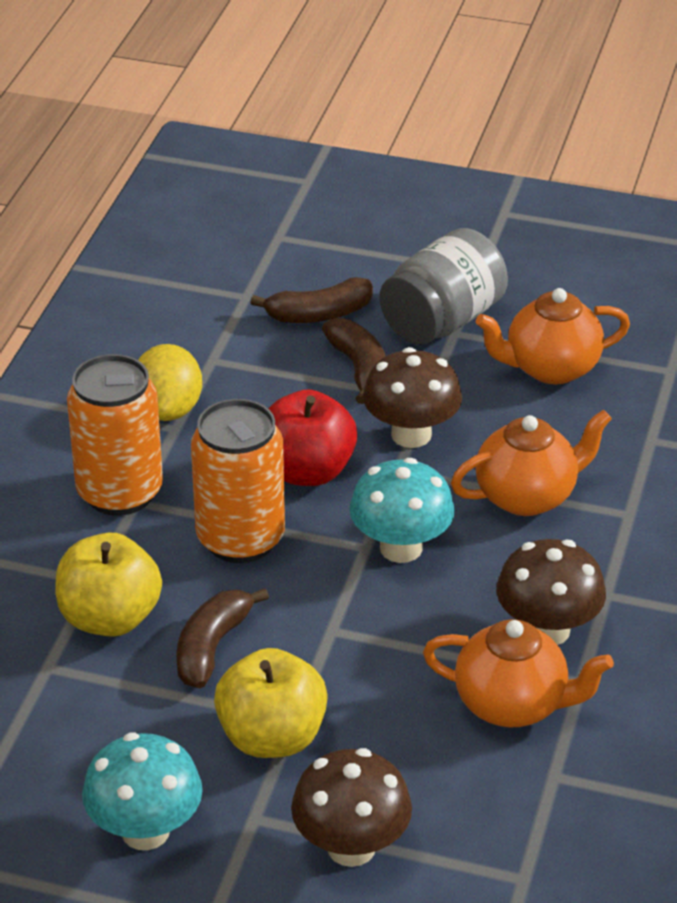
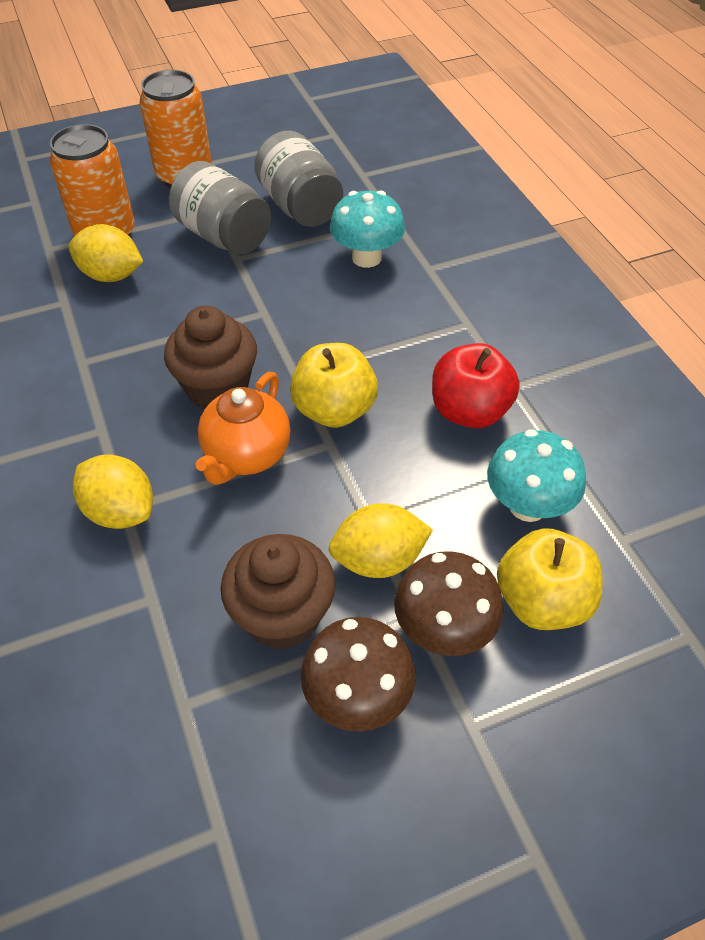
brown banana: [176,588,269,688] [250,277,373,323] [322,318,386,404] = 3 -> none = 0
brown cupcake: none = 0 -> [164,305,257,409] [221,534,336,650] = 2
brown mushroom: [291,748,412,867] [363,347,462,448] [497,539,606,645] = 3 -> [301,617,416,732] [394,551,504,656] = 2
grey jar: [380,228,508,345] = 1 -> [169,161,271,255] [254,131,343,227] = 2
orange teapot: [423,619,614,727] [451,410,612,516] [476,288,630,385] = 3 -> [195,372,291,485] = 1
yellow lemon: [138,344,202,421] = 1 -> [69,224,143,282] [73,455,153,529] [328,503,433,578] = 3

